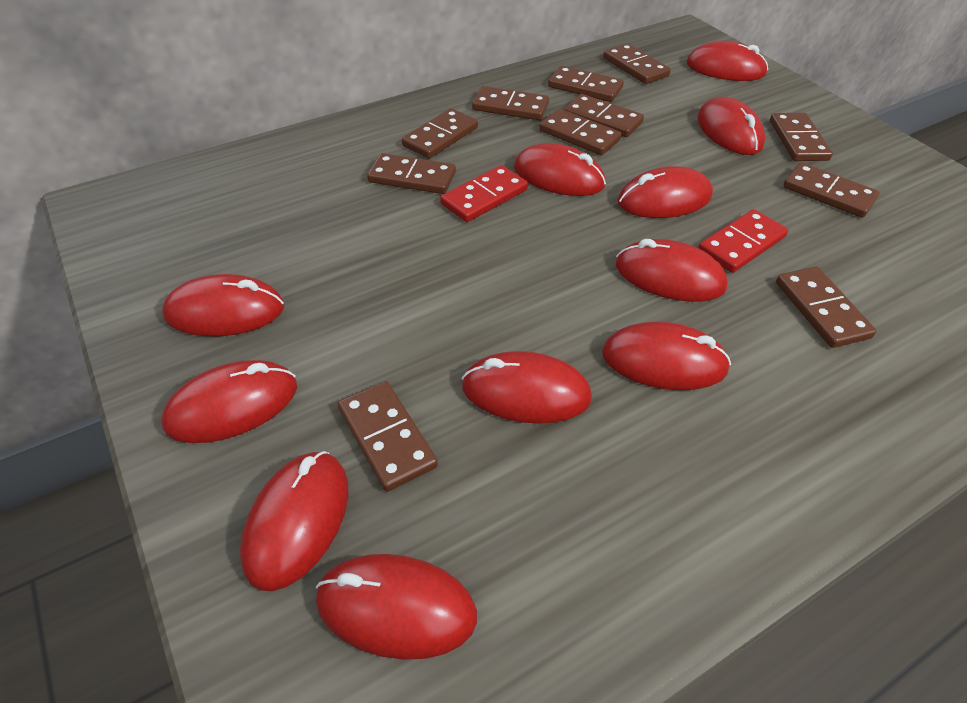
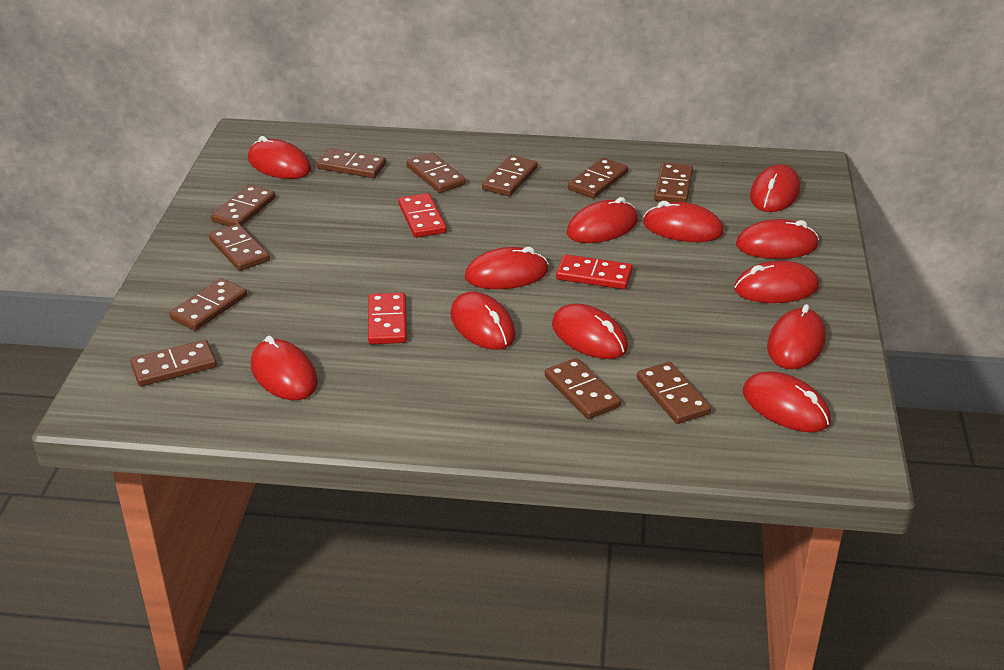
red domino: [440,165,528,222] [698,209,788,273] = 2 -> [368,293,407,344] [398,193,447,238] [556,254,633,289] = 3
red mouse: [161,360,297,443] [162,274,284,336] [240,451,348,591] [316,554,477,660] [462,351,592,424] [514,143,606,196] [602,322,731,390] [616,239,728,302] [618,166,713,218] [686,41,768,81] [697,97,765,155] = 11 -> [248,136,311,179] [251,336,318,400] [450,292,516,350] [465,247,549,289] [552,303,628,359] [567,197,638,243] [643,201,724,242] [734,261,819,303] [736,219,819,259] [743,371,831,432] [750,164,800,212] [767,304,826,369] = 12

